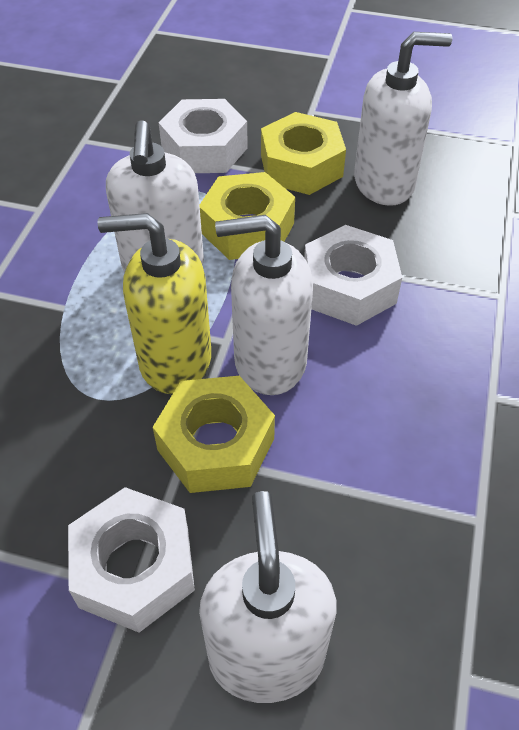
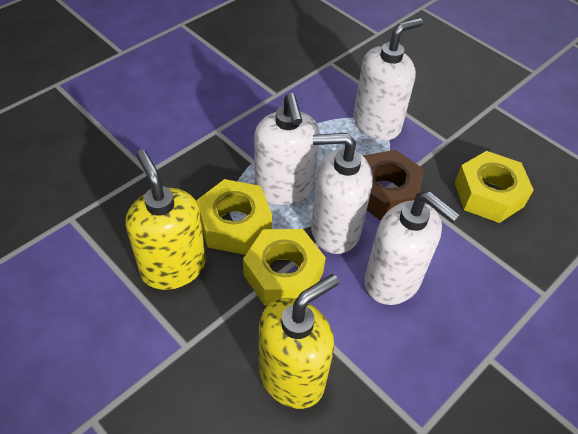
brown nut: none = 0 -> [363,150,424,220] = 1
white nut: [68,487,195,633] [159,99,248,173] [304,225,402,326] = 3 -> none = 0
yellow soap dispenser: [97,213,211,394] = 1 -> [125,150,206,290] [259,274,339,409] = 2

